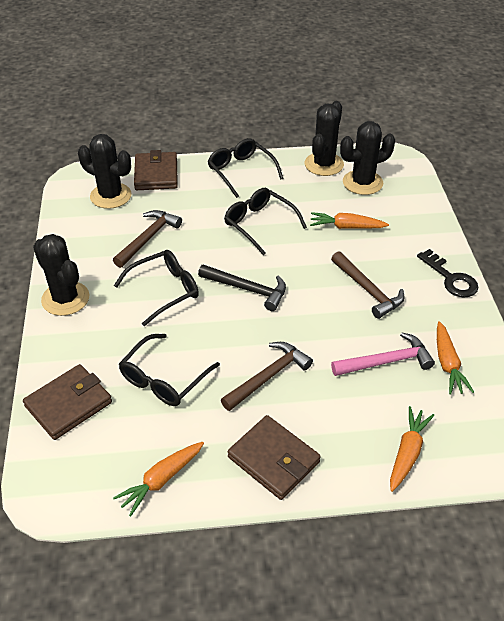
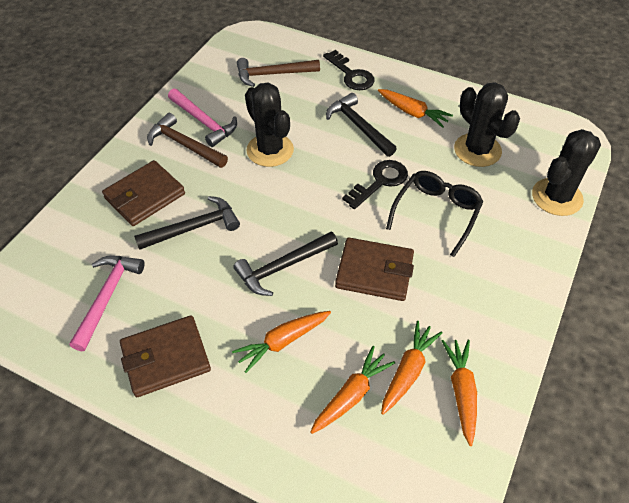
black cactus: [33,234,90,316] [78,134,132,209] [305,101,344,176] [340,121,395,195] = 4 -> [245,83,294,167] [454,82,520,167] [532,129,601,216] = 3
black glasses: [114,250,199,326] [119,334,220,406] [207,138,284,198] [224,188,307,255] = 4 -> [386,171,483,257] = 1
black hammer: [198,265,286,311] = 1 -> [134,196,240,250] [234,232,338,296] [326,93,397,157] = 3
black key: [417,249,479,298] = 1 -> [323,50,375,90] [342,160,408,209] = 2
brown hammer: [113,210,182,268] [221,342,313,411] [331,251,404,319] = 3 -> [147,113,228,168] [237,58,320,87] = 2
orange carrot: [113,442,204,516] [310,212,389,229] [390,406,434,492] [437,321,474,395] = 4 -> [232,311,331,373] [310,346,395,434] [378,89,453,128] [381,321,443,415] [442,339,477,446] = 5
pink hammer: [331,332,435,376] = 1 -> [69,256,145,351] [168,88,237,147] = 2

